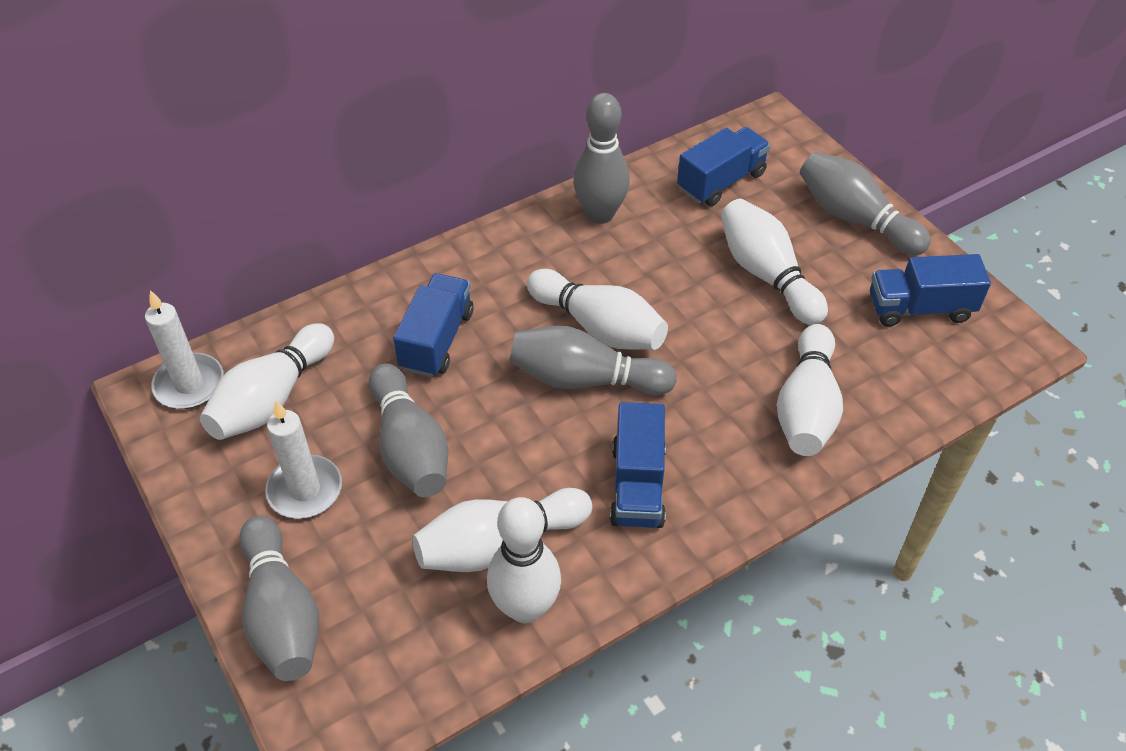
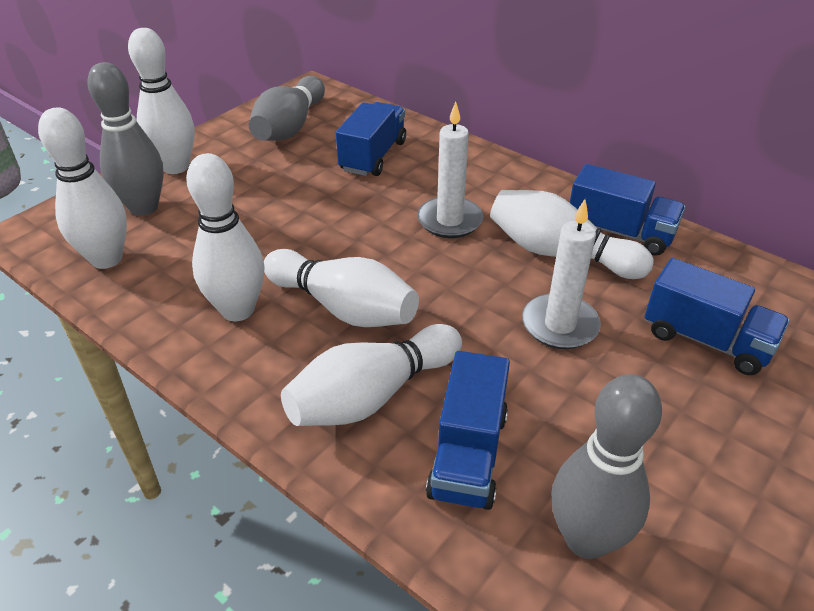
grey bowling pin: [239,515,319,681] [369,363,448,497] [509,326,677,395] [573,93,630,224] [800,152,931,255] = 5 -> [87,62,163,216] [249,76,325,141] [551,374,662,559] = 3

